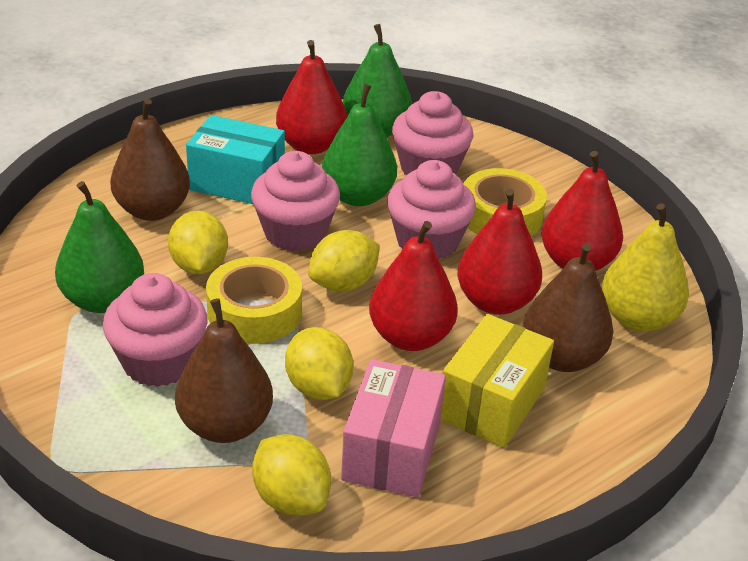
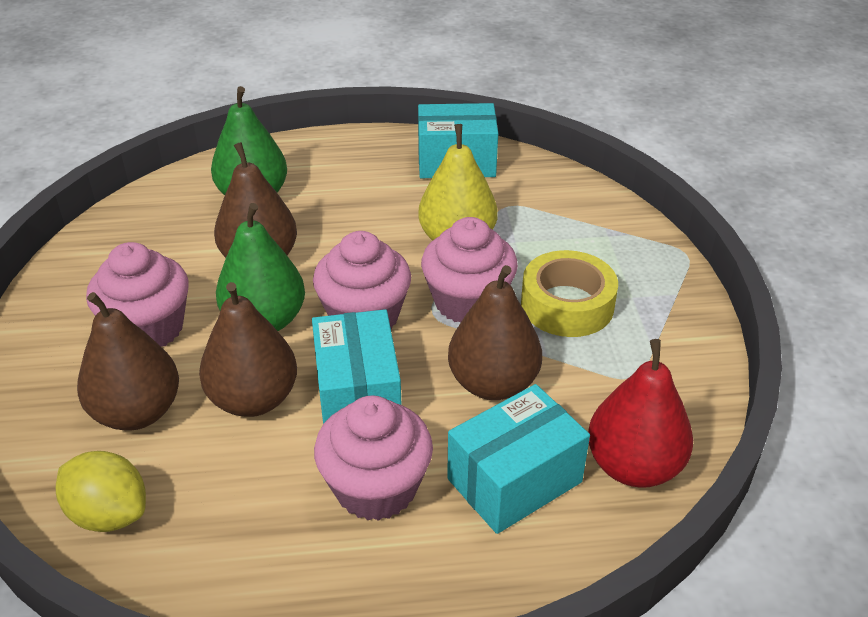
brown pear: [110,98,190,221] [175,298,273,443] [523,243,613,372] = 3 -> [77,292,179,431] [199,282,297,417] [214,142,297,258] [448,265,542,400] = 4
green pear: [55,181,144,313] [322,84,397,206] [343,24,412,137] = 3 -> [211,86,287,195] [216,203,305,331] = 2
pink box: [341,359,446,497] = 1 -> none = 0
red pear: [276,40,347,154] [369,221,458,351] [457,189,542,315] [541,151,623,271] = 4 -> [588,339,693,488] = 1
turquoise box: [186,115,285,204] = 1 -> [312,309,402,424] [418,103,498,178] [447,384,590,534] = 3
yellow box: [441,314,554,448] = 1 -> none = 0
yellow lemon: [168,211,228,274] [252,434,331,516] [285,327,353,400] [308,230,380,292] = 4 -> [56,451,146,532] = 1
yellow tape: [206,257,302,344] [464,168,547,236] = 2 -> [521,250,618,337] = 1

